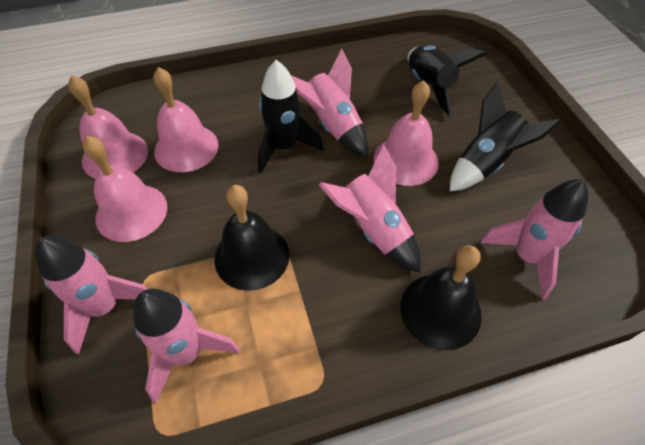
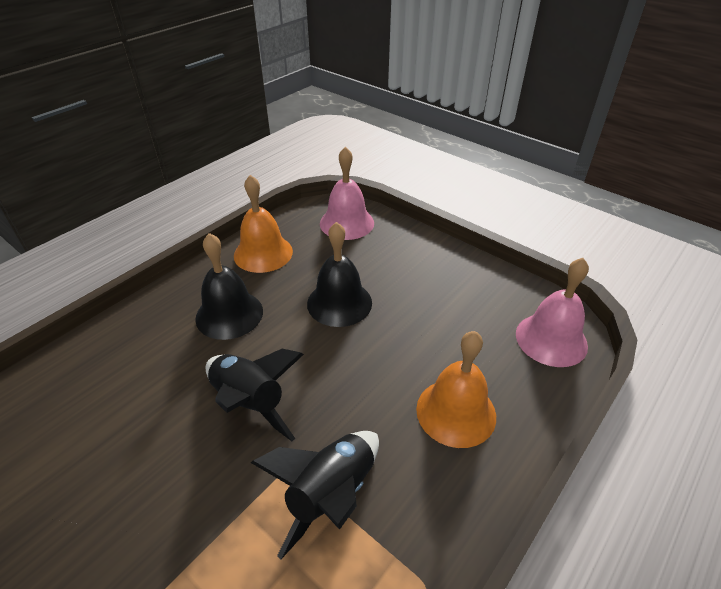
black rocket: [258,60,323,173] [408,45,487,116] [450,82,562,191] = 3 -> [205,349,304,441] [251,431,379,559] = 2
orange bell: none = 0 -> [234,175,293,273] [416,331,496,448] = 2
pink bell: [68,75,148,179] [83,136,167,242] [153,67,219,172] [374,80,439,186] = 4 -> [320,147,374,240] [516,258,589,367] = 2
pink rocket: [35,236,148,354] [133,289,240,403] [291,48,368,157] [319,144,421,273] [481,179,589,300] = 5 -> none = 0

